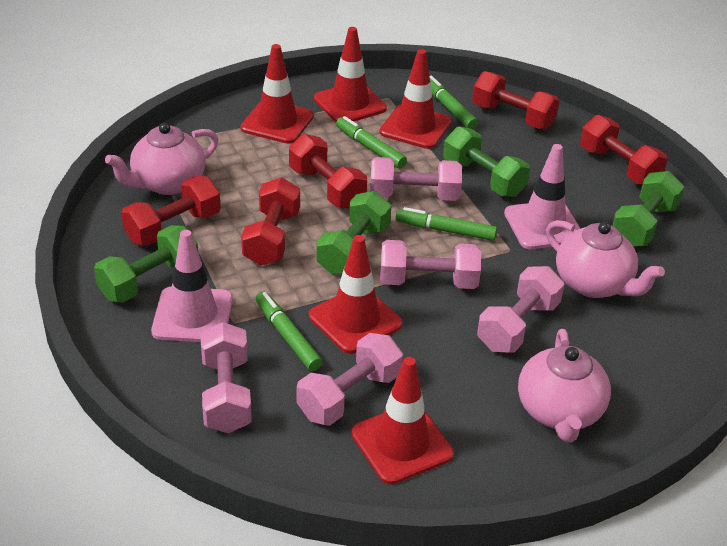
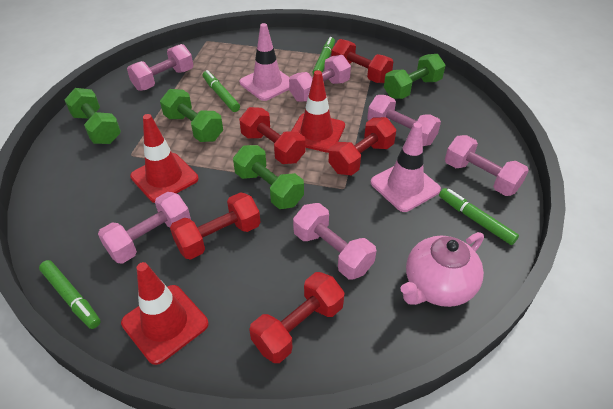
pink dumbbell: [201,322,252,433] [297,333,403,425] [370,157,462,201] [380,240,481,289] [477,266,565,353] = 5 -> [98,192,191,264] [127,44,194,91] [289,55,351,102] [293,203,376,279] [367,95,441,146] [445,135,529,196] = 6
pink teapot: [105,123,218,195] [518,329,611,442] [546,220,665,298] = 3 -> [400,232,484,307] = 1
red traffic cone: [240,44,314,144] [309,235,403,354] [314,27,387,122] [351,357,454,485] [379,49,452,149] = 5 -> [121,262,209,365] [130,114,199,203] [291,70,345,153] = 3

